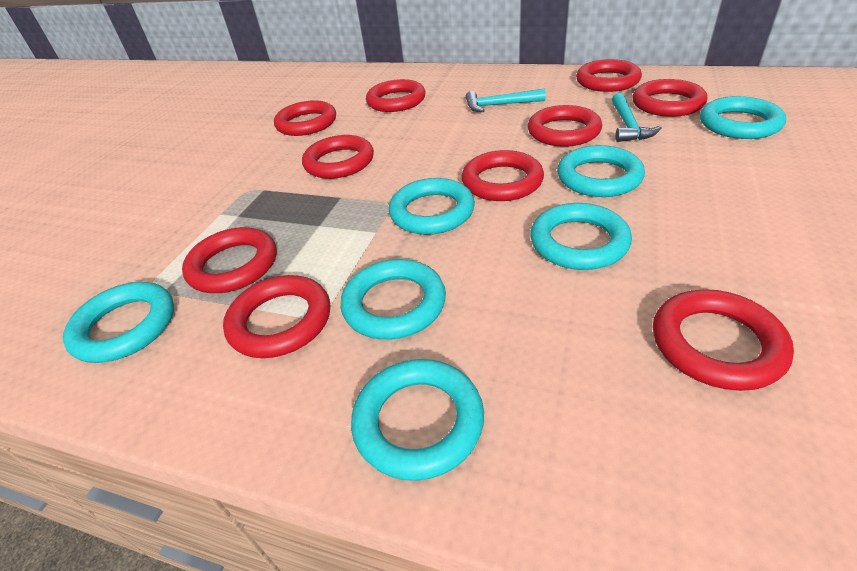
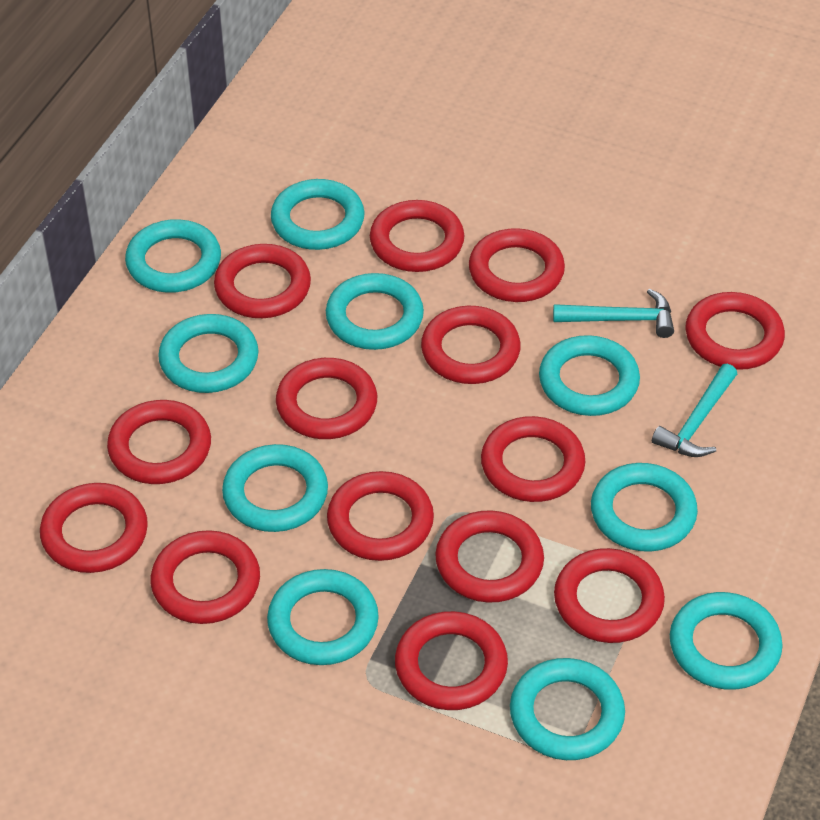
red ring: [182,227,277,293] [223,275,330,358] [274,100,336,136] [302,135,374,179] [366,79,425,112] [462,150,544,201] [528,105,602,147] [576,59,642,92] [632,79,708,117] [653,289,794,391] = 10 -> [40,483,148,573] [107,400,211,484] [151,530,260,624] [214,244,311,318] [276,358,377,439] [327,471,434,561] [370,200,464,272] [395,611,508,710] [421,306,521,384] [435,510,544,603] [469,228,565,302] [481,416,586,502] [554,548,665,643] [685,292,785,370] = 14
turquoise ring: [63,282,174,363] [341,259,446,340] [351,359,484,481] [389,178,475,235] [530,203,632,270] [557,145,645,197] [700,96,786,139] = 7 -> [125,219,221,293] [158,314,259,393] [222,444,328,532] [267,569,379,665] [271,179,365,250] [326,273,424,350] [510,658,625,760] [539,335,640,416] [591,463,698,552] [670,592,783,690] = 10

